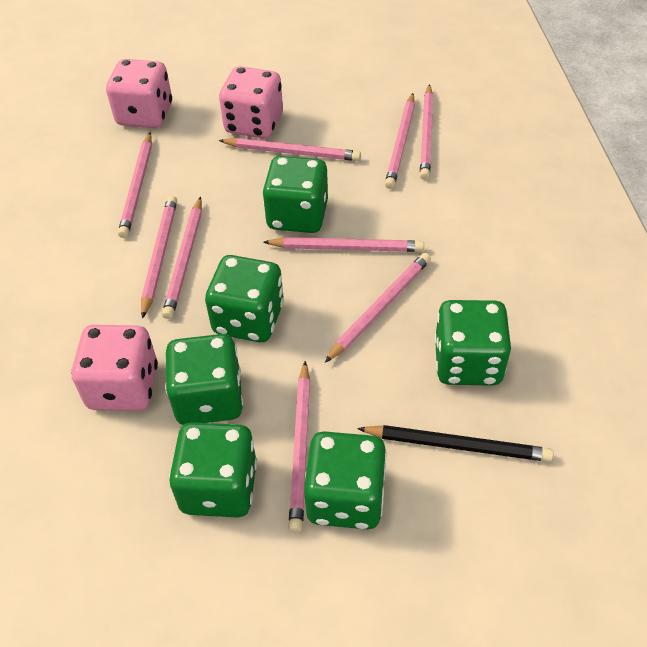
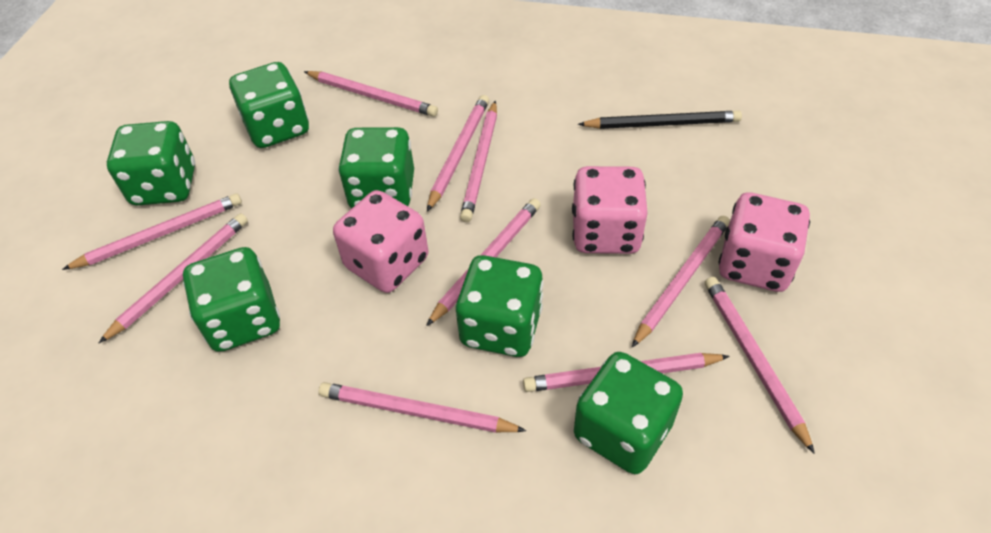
pink pencil: [118,132,152,238] [141,195,177,319] [162,197,202,319] [219,138,361,161] [263,237,424,252] [289,361,310,533] [325,253,431,363] [385,93,415,189] [420,84,433,180] = 9 -> [62,193,242,270] [99,213,248,343] [304,71,438,117] [318,382,527,433] [426,198,541,326] [427,95,489,212] [460,101,497,222] [523,353,730,392] [632,215,730,347] [705,277,815,454] = 10

